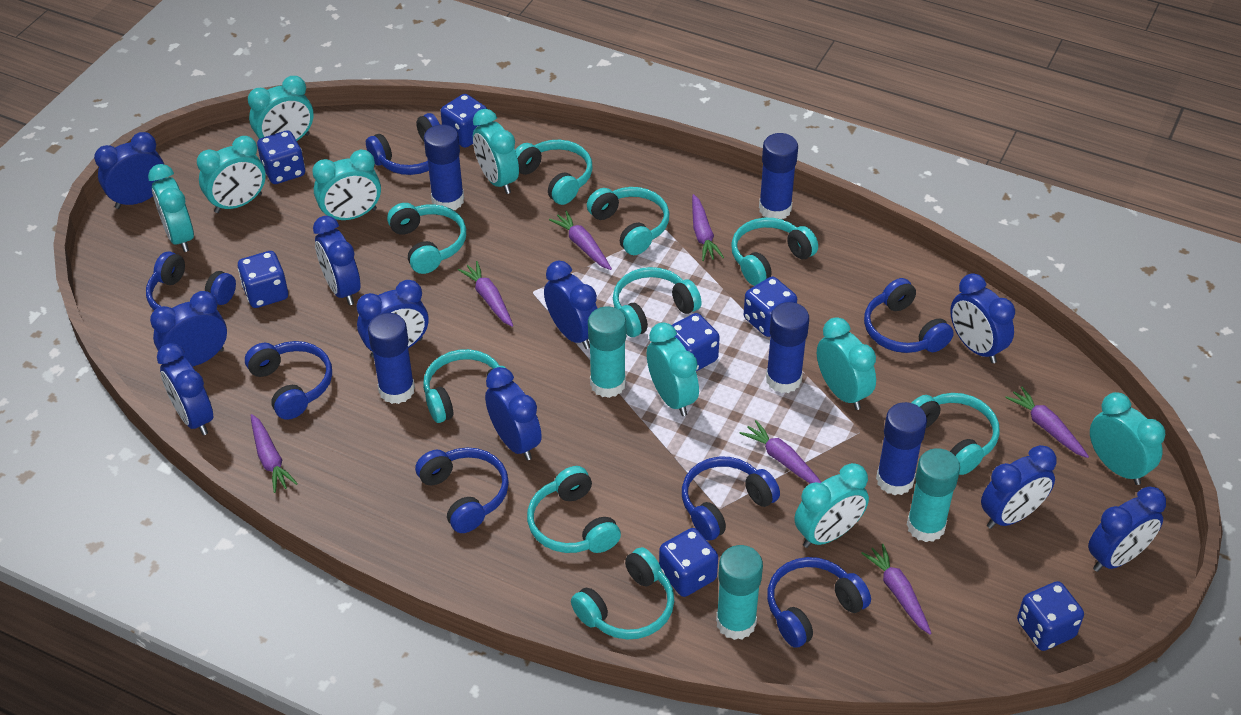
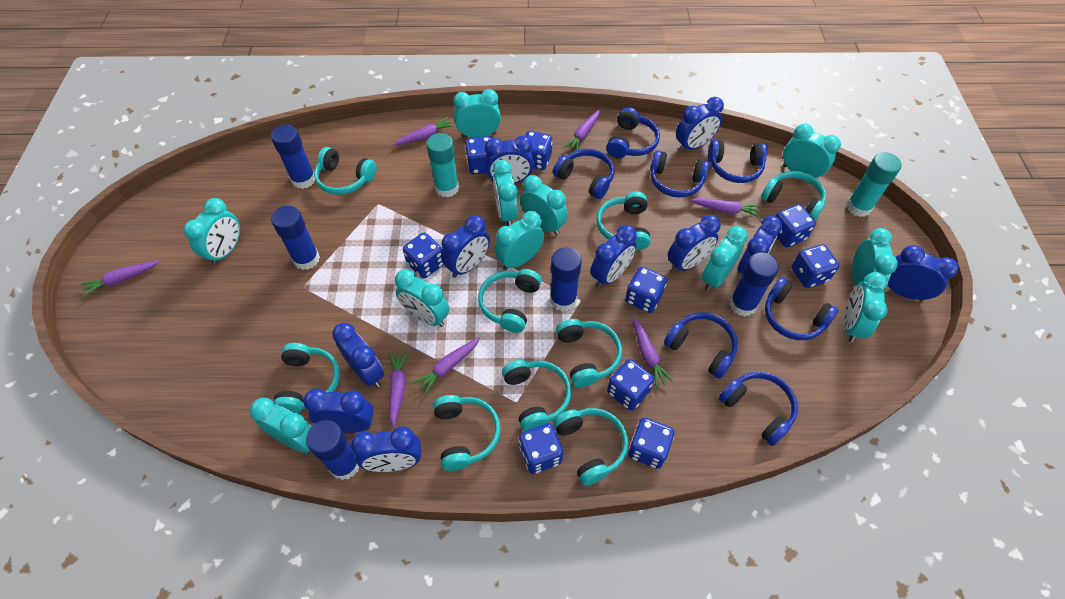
blue dice: [238,251,288,308] [257,130,305,184] [441,94,487,148] [659,528,718,597] [672,313,720,371] [744,277,797,337] [1017,581,1084,651] = 7 -> [403,233,444,278] [465,136,491,174] [519,423,563,474] [525,131,552,170] [607,359,654,410] [625,267,667,313] [628,418,674,469] [775,204,816,248] [792,244,839,288] = 9
turquoise clock: [148,164,194,252] [197,136,266,213] [248,76,314,141] [312,150,381,220] [473,109,519,194] [647,322,699,416] [794,463,869,548] [817,317,876,410] [1090,392,1165,485] = 9 -> [183,198,240,265] [250,398,312,453] [395,269,450,327] [453,89,501,138] [493,160,518,226] [494,211,544,271] [520,175,568,235] [702,226,748,291] [783,124,841,180] [844,272,888,342] [852,228,898,287] = 11
turquoise glue stick: [588,306,626,398] [716,545,763,640] [907,448,960,542] = 3 -> [427,133,459,198] [846,152,902,217] = 2

